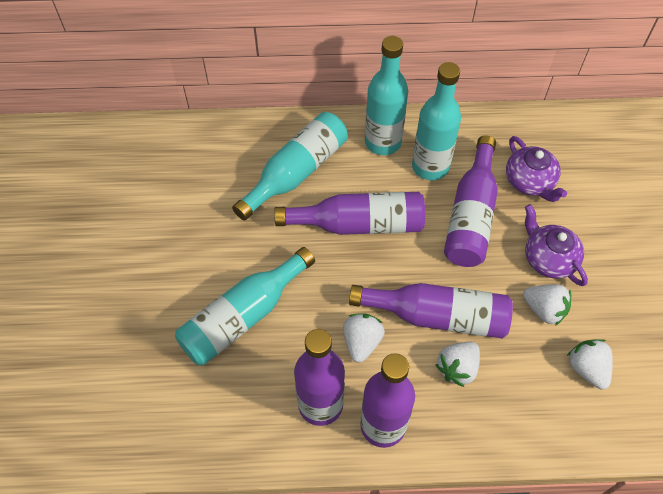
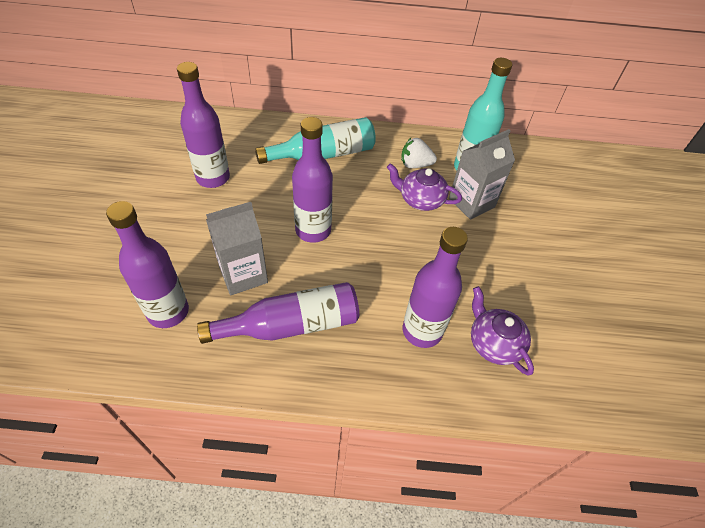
grey carton: none = 0 -> [206,202,268,295] [449,129,515,220] = 2
turquoise bottle: [175,247,315,365] [232,112,348,221] [365,36,408,155] [412,62,461,180] = 4 -> [255,117,376,164] [454,58,512,170] = 2
white strawberry: [343,314,385,363] [435,342,480,387] [523,284,571,326] [567,339,613,389] = 4 -> [401,138,437,168] = 1

